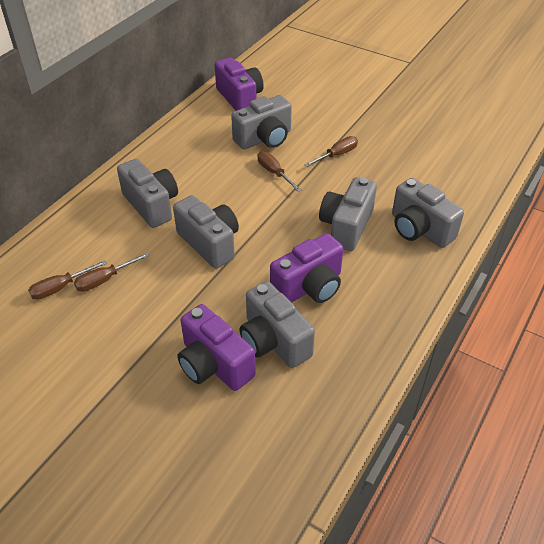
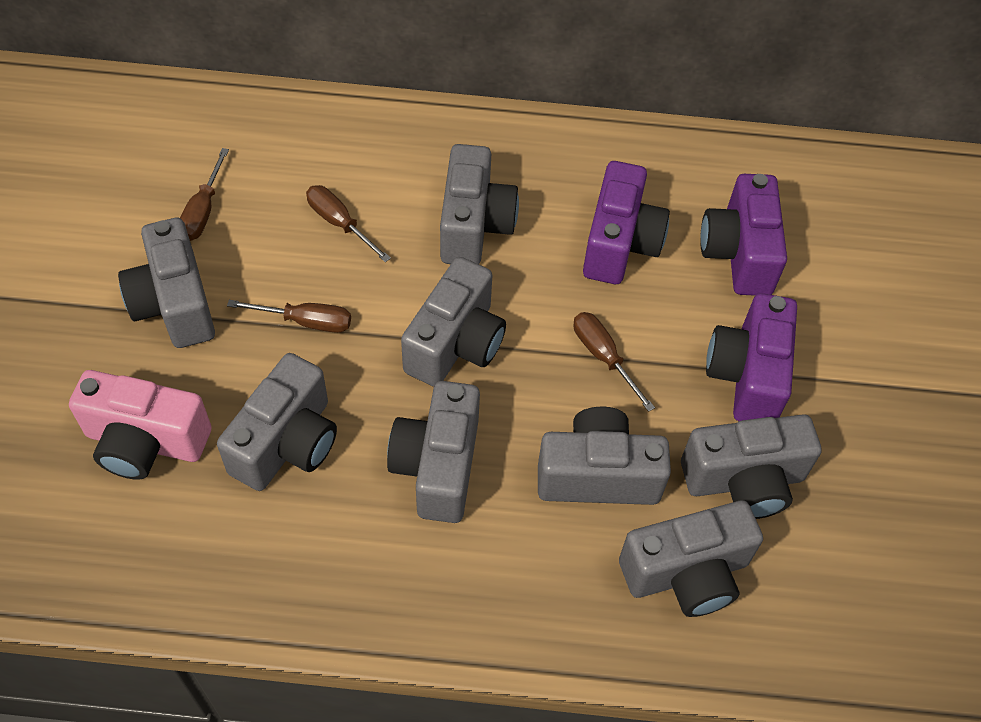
grey camera: [117,159,178,228] [173,195,239,269] [231,95,292,150] [240,281,315,368] [319,177,377,251] [392,178,464,248] = 6 -> [118,218,215,348] [217,353,337,491] [387,381,480,523] [401,257,506,387] [440,144,519,264] [538,407,671,505] [619,500,763,617] [681,414,822,519] = 8
pink camera: none = 0 -> [69,370,212,480] = 1

